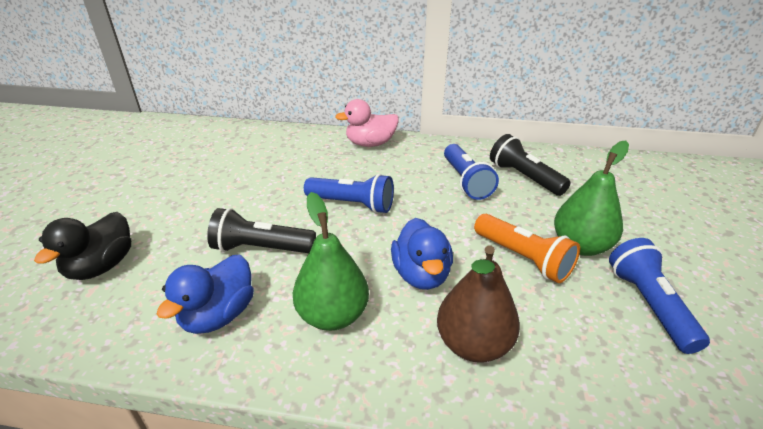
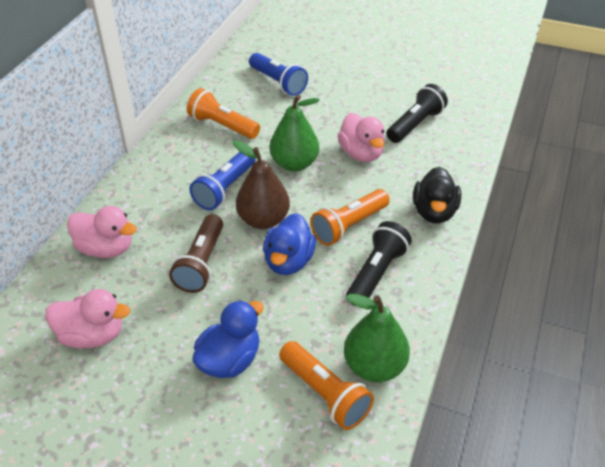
blue flashlight: [304,174,394,213] [444,144,499,200] [609,238,710,354] = 3 -> [190,152,256,210] [249,53,308,96] = 2
brown flashlight: none = 0 -> [169,214,223,293] = 1
orange flashlight: [474,214,580,283] = 1 -> [187,88,260,139] [279,341,374,430] [310,189,390,246] = 3
pink duck: [335,99,399,147] = 1 -> [45,289,130,348] [67,206,137,258] [337,113,384,162] = 3

